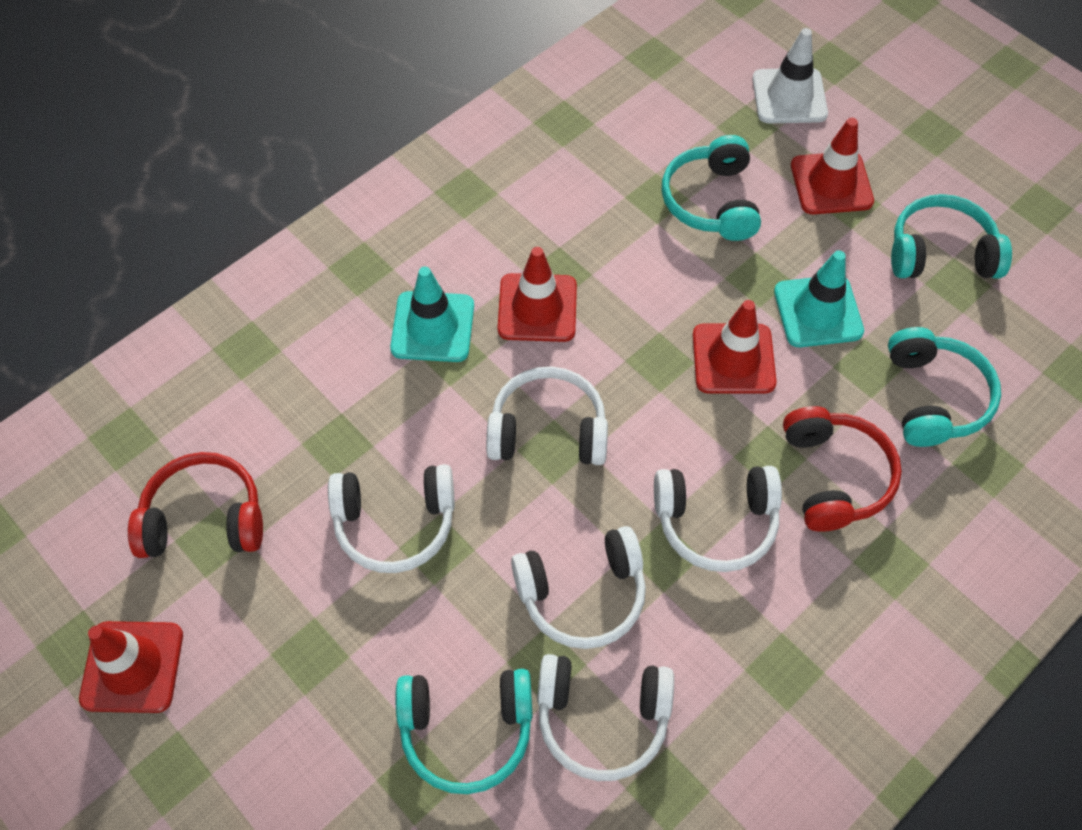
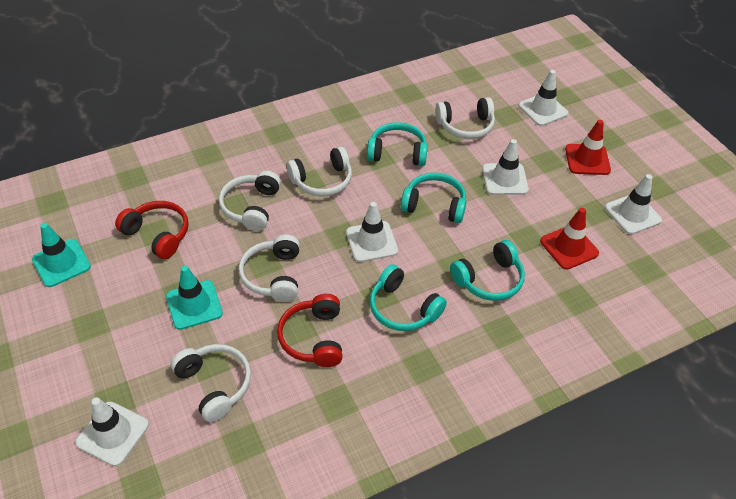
red traffic cone: [79,621,183,713] [498,247,577,342] [693,300,777,394] [791,118,874,214] = 4 -> [540,208,599,270] [565,120,611,175] = 2
white traffic cone: [752,28,828,123] = 1 -> [75,397,149,466] [346,202,398,262] [482,139,529,195] [518,70,568,126] [605,174,662,234] = 5

